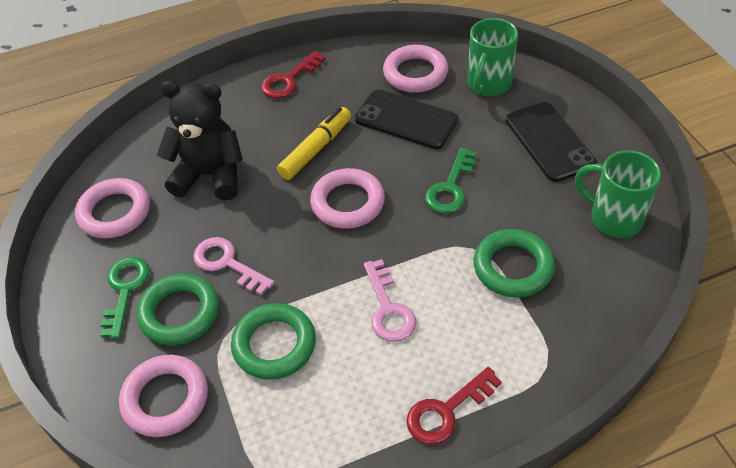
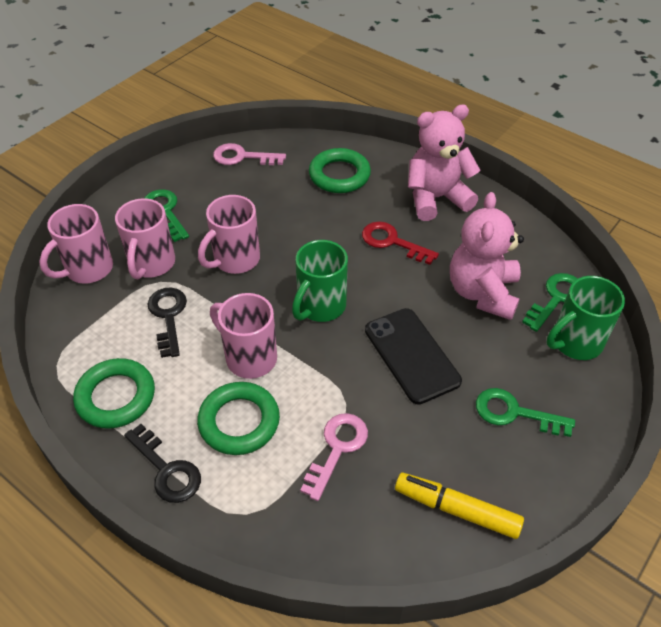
black key: none = 0 -> [124,424,201,503] [148,288,187,358] = 2
black phone: [355,90,459,149] [506,102,597,182] = 2 -> [365,308,462,405] = 1
black teddy bear: [157,81,243,200] = 1 -> none = 0
green key: [100,257,150,339] [425,148,476,213] = 2 -> [144,189,189,242] [476,388,575,437] [522,273,578,332] = 3
pink mug: none = 0 -> [39,204,113,284] [115,198,175,279] [198,195,260,274] [210,293,277,379] = 4
pink ring: [75,178,150,238] [119,355,208,437] [310,168,385,229] [383,45,448,93] = 4 -> none = 0
pink teddy bear: none = 0 -> [408,104,481,221] [450,192,524,320] = 2
red key: [261,51,326,98] [406,367,502,444] = 2 -> [362,221,439,265] = 1

